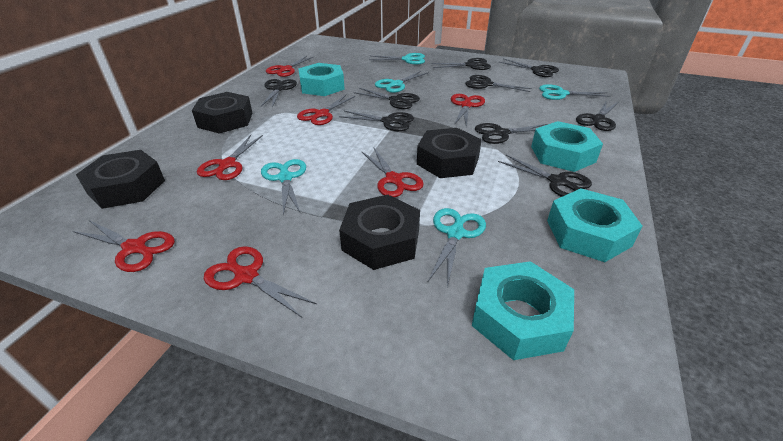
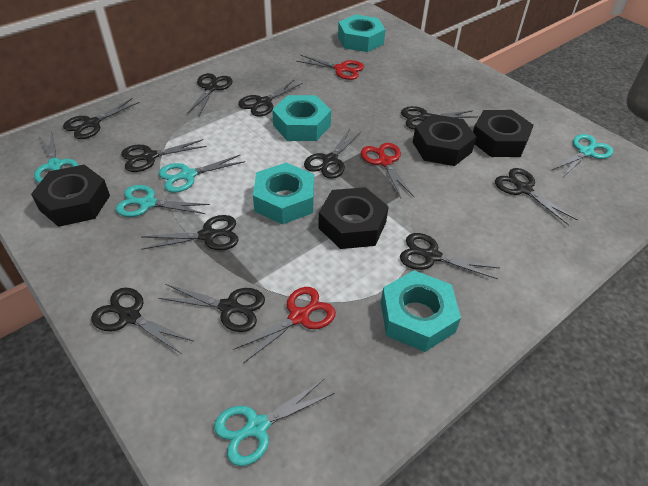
black scissors: [261,79,297,108] [339,110,414,131] [353,88,420,109] [431,58,491,70] [465,75,532,92] [475,123,547,144] [498,155,592,197] [499,58,559,77] [576,100,618,131] = 9 -> [63,98,140,139] [91,287,193,354] [121,139,207,172] [141,215,239,250] [158,284,265,332] [187,73,233,116] [238,80,303,117] [304,129,361,179] [400,233,499,279] [401,106,477,130] [495,168,578,225] = 11
red scissors: [73,220,175,272] [197,135,263,180] [204,246,317,317] [266,56,313,77] [297,95,355,125] [361,148,424,197] [451,94,485,127] = 7 -> [233,287,336,363] [296,55,364,80] [361,143,414,198] = 3

